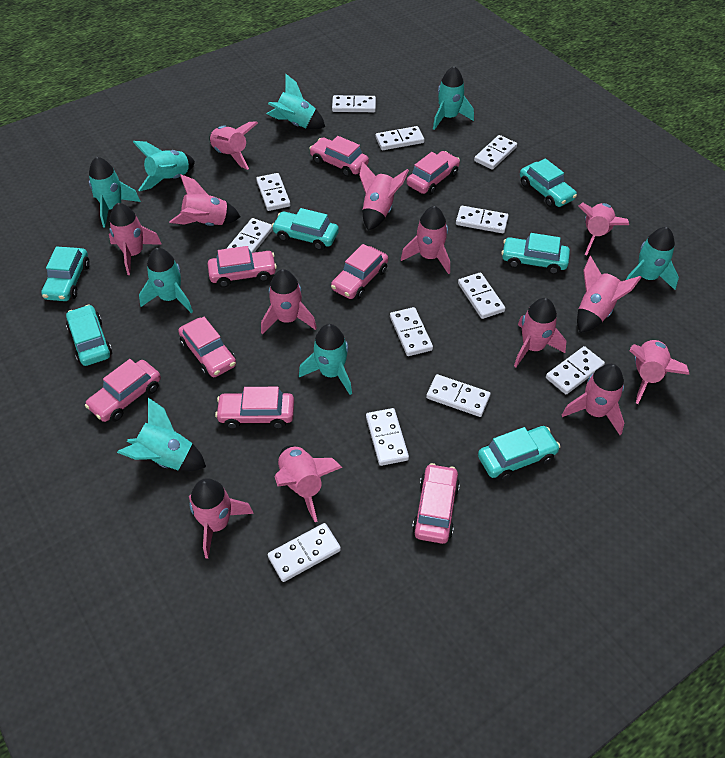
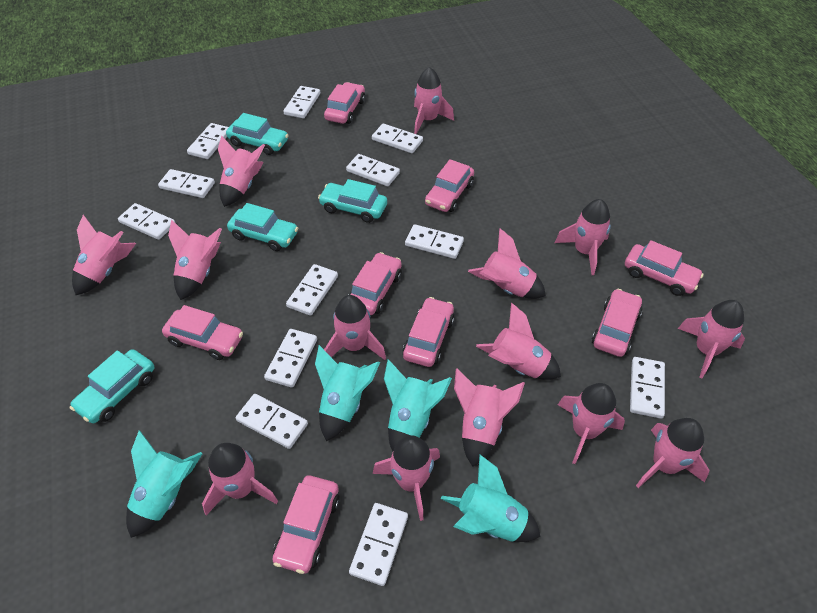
pink rocket: [109,203,162,275] [170,174,241,226] [189,478,254,559] [209,121,258,170] [261,269,317,334] [274,445,343,522] [359,161,409,231] [401,206,450,274] [514,298,566,367] [562,364,624,435] [577,256,642,333] [578,203,629,255] [629,340,689,404] = 13 -> [72,215,136,295] [168,219,222,300] [202,443,278,515] [218,135,265,207] [324,295,386,360] [372,435,440,521] [414,67,454,134] [454,368,525,467] [468,228,546,299] [476,303,561,380] [555,199,611,275] [558,383,625,464] [636,418,709,488] [678,300,745,378] = 14
turquoise car: [41,246,90,301] [66,304,112,366] [272,208,339,250] [478,426,560,481] [501,233,570,274] [520,158,577,208] = 6 -> [70,349,154,423] [226,113,289,155] [227,203,298,251] [318,179,387,223] = 4
turquoise rocket: [89,157,141,227] [117,398,206,471] [133,141,195,191] [139,248,193,313] [267,74,325,129] [299,324,352,395] [433,66,474,130] [626,227,679,290] = 8 -> [126,430,203,538] [315,345,380,441] [384,359,452,451] [441,455,540,542] = 4

